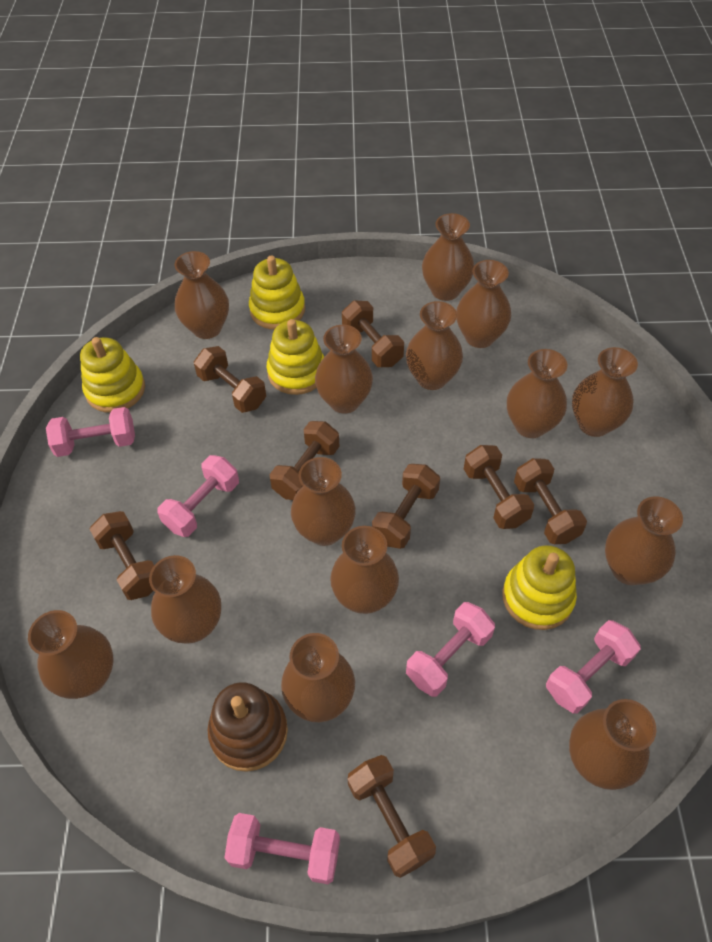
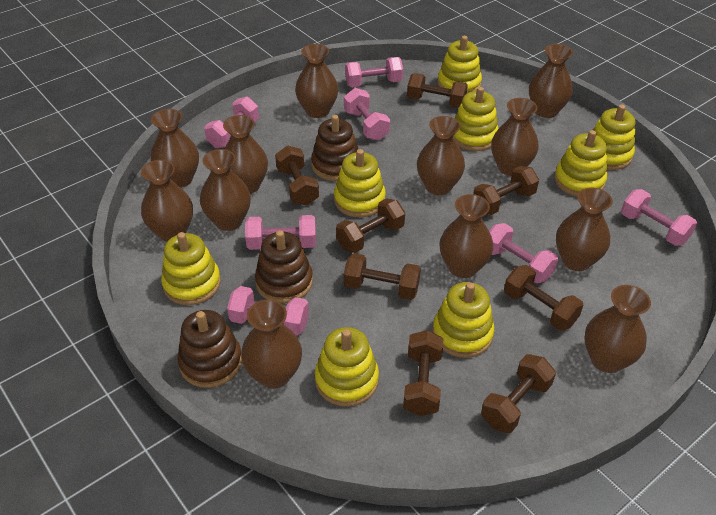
brown stacking toy: [208,682,288,772] = 1 -> [177,310,242,388] [255,230,313,303] [311,115,358,181] = 3
brown vase: [28,610,114,699] [149,555,221,644] [174,251,229,339] [281,633,355,722] [291,457,356,546] [315,325,373,414] [330,526,399,614] [406,301,463,390] [422,213,474,301] [456,260,511,348] [507,349,567,438] [569,699,656,790] [572,347,638,437] [605,496,683,585] = 14 -> [141,160,193,242] [151,109,199,188] [200,149,251,231] [223,115,268,194] [241,299,302,389] [295,44,338,118] [417,116,465,195] [439,194,493,278] [491,98,539,176] [529,44,573,118] [556,187,613,271] [584,285,651,373] = 12
pink dumbbell: [46,407,135,457] [157,455,239,537] [225,813,340,884] [406,602,495,697] [546,620,641,714] = 5 -> [204,97,259,149] [227,286,309,336] [245,215,316,250] [344,88,390,140] [345,57,403,87] [489,223,558,283] [621,189,697,246] = 7
yellow stacking toy: [80,337,145,413] [249,256,305,330] [267,319,324,395] [502,545,577,630] = 4 -> [161,232,221,305] [315,327,379,407] [334,149,386,218] [433,282,494,358] [437,36,482,93] [453,87,499,151] [554,130,607,196] [593,105,635,170] = 8

